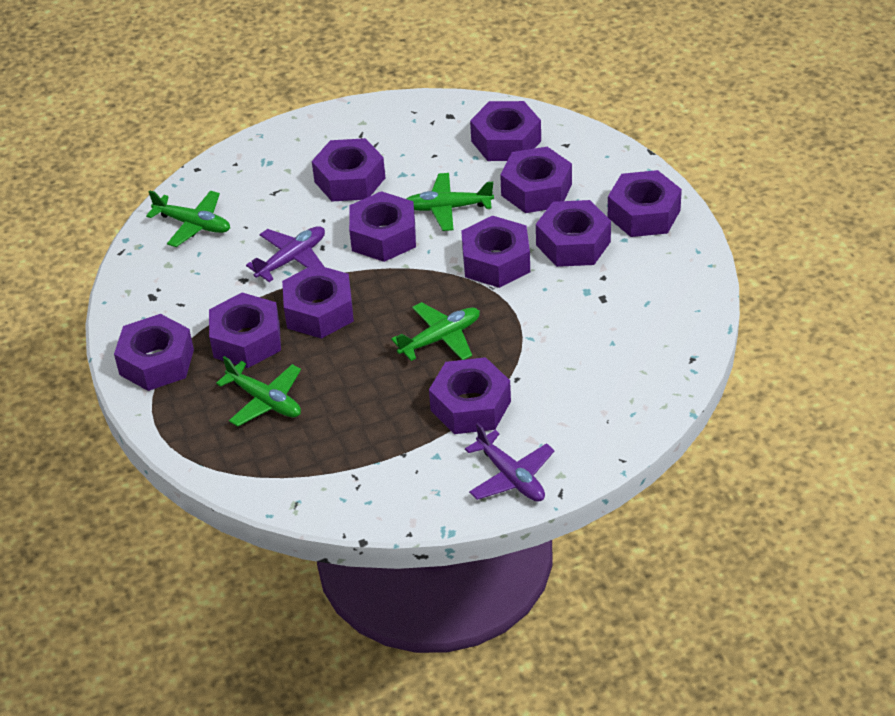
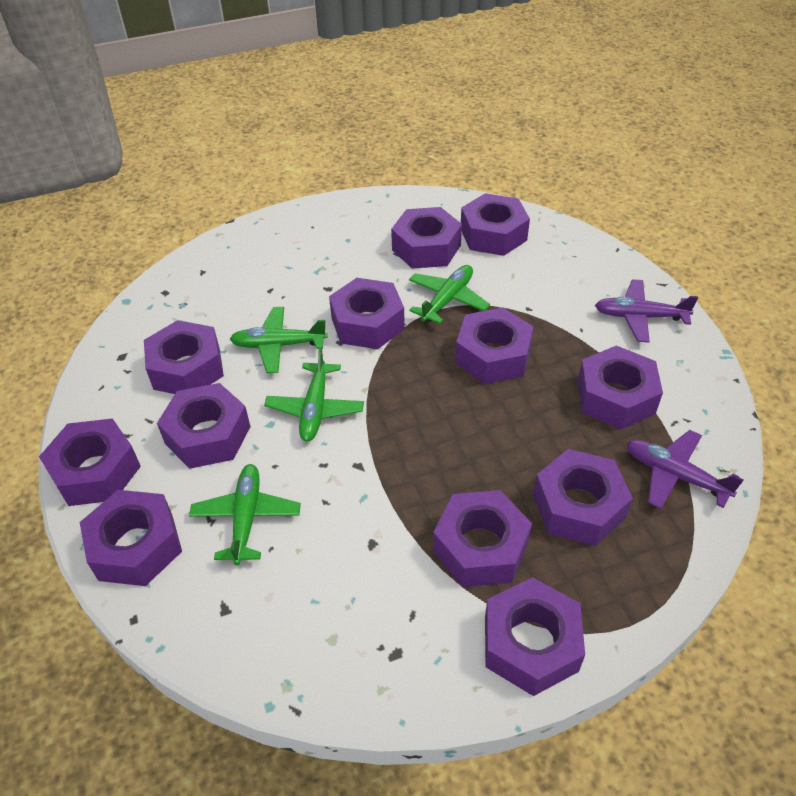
purple nut: [114,314,194,391] [209,293,281,368] [282,264,354,339] [312,138,385,201] [349,191,416,262] [429,357,511,434] [461,216,530,288] [470,101,541,161] [500,147,572,213] [536,200,611,267] [608,170,682,237] = 11 -> [39,418,141,506] [80,490,182,586] [144,320,224,394] [157,383,251,469] [329,278,405,349] [391,207,462,269] [433,490,532,587] [455,307,533,384] [461,193,530,256] [485,577,585,696] [533,449,633,546] [578,345,663,430] = 12

